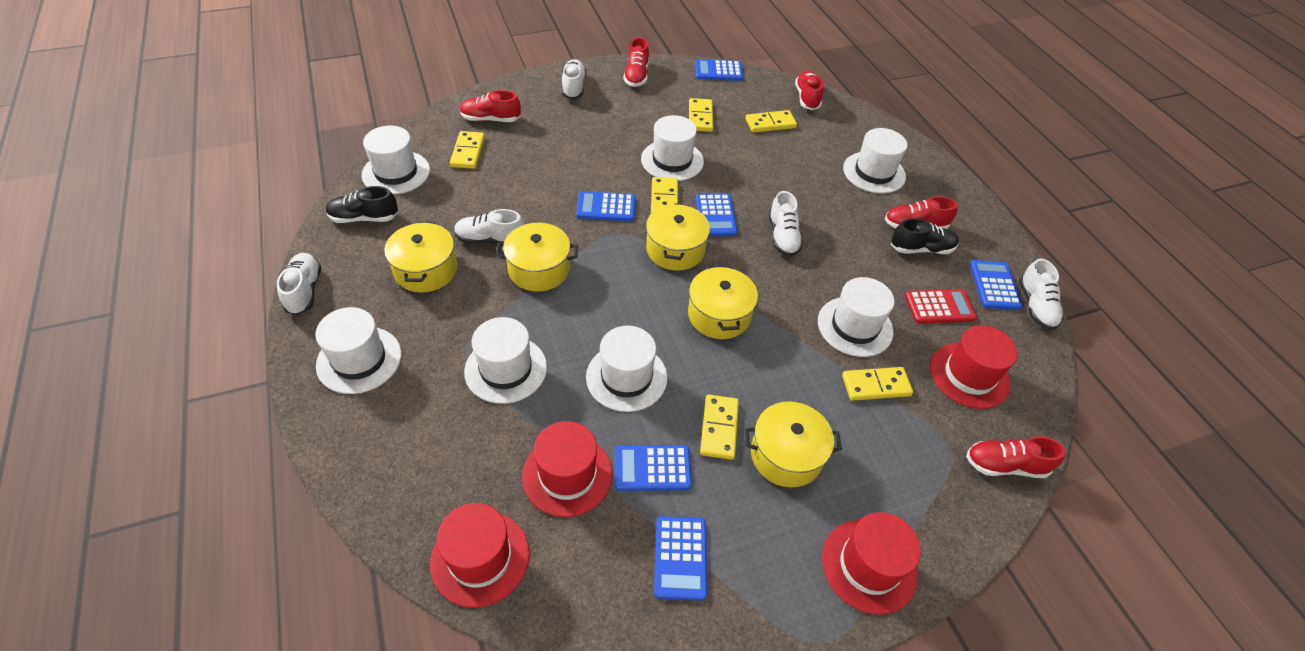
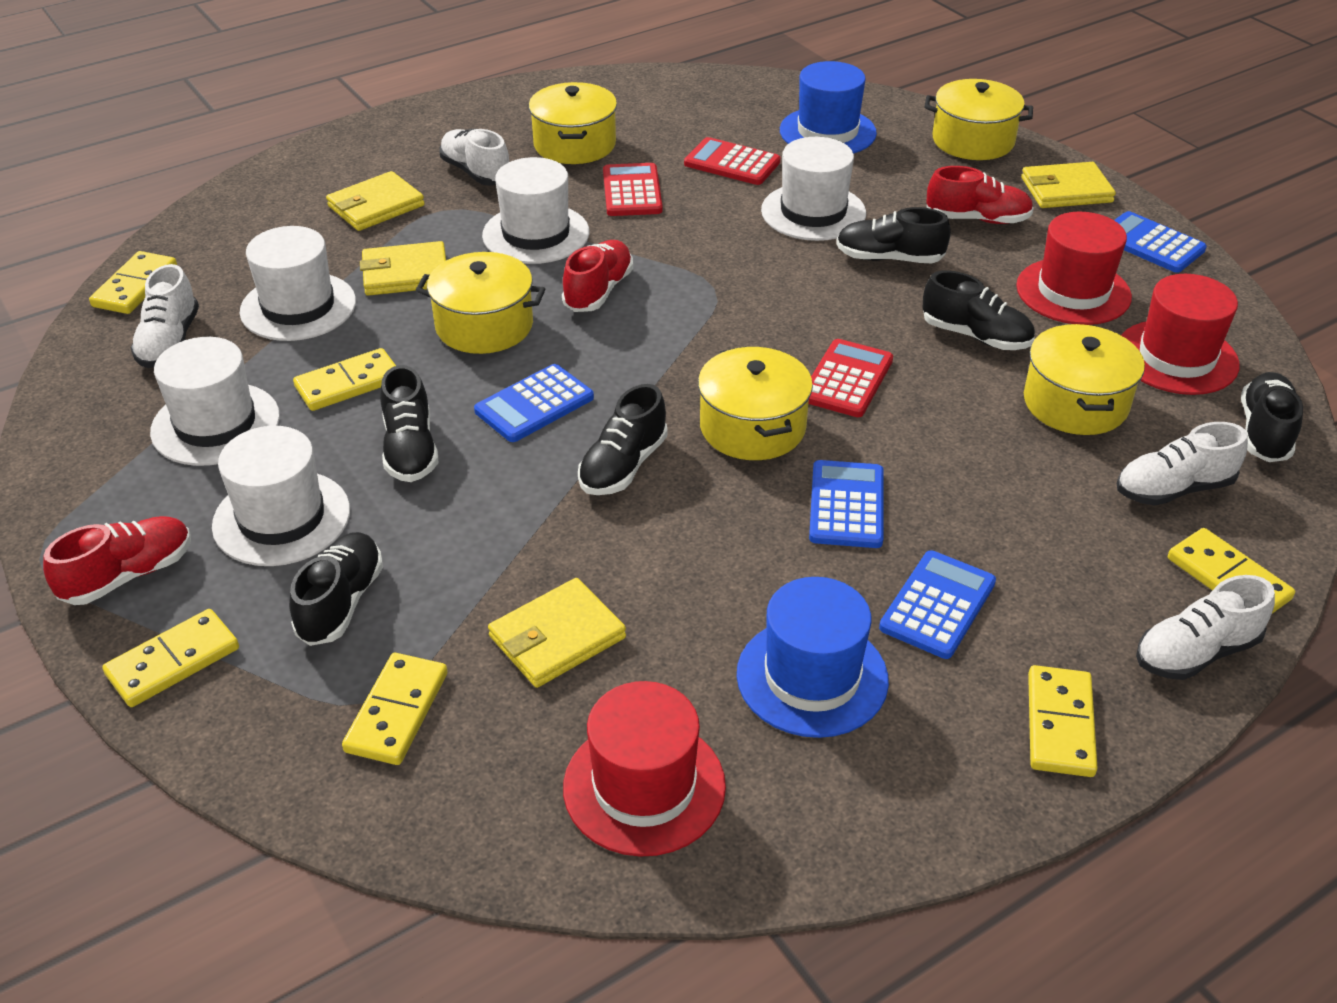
black shoe: [326,186,398,223] [891,218,959,254] = 2 -> [289,532,383,646] [380,365,438,482] [578,384,668,495] [836,207,951,264] [922,270,1035,350] [1241,372,1303,462] = 6
blue calculator: [576,191,636,221] [615,445,692,491] [654,516,707,601] [695,59,744,81] [696,194,737,236] [970,260,1023,310] = 6 -> [474,364,594,442] [809,460,884,548] [879,550,996,659] [1114,211,1207,273] = 4
blue hat: none = 0 -> [737,577,889,738] [780,61,877,154] = 2
red calculator: [905,289,977,324] = 1 -> [603,163,663,216] [684,137,781,185] [809,339,893,417] = 3
red hat: [430,503,530,608] [522,421,613,517] [822,512,921,615] [930,325,1017,409] = 4 -> [563,681,726,857] [1016,212,1132,325] [1121,274,1240,395] = 3
red shoe: [460,90,521,122] [623,37,649,87] [795,71,824,110] [885,196,958,229] [966,436,1066,478] = 5 -> [43,516,191,605] [562,240,633,312] [926,166,1034,224] = 3
white hat: [315,307,401,394] [362,126,430,195] [464,317,547,404] [586,326,667,412] [641,115,704,181] [818,277,895,357] [843,128,907,193] = 7 -> [150,337,280,466] [212,426,350,566] [240,226,356,341] [482,157,589,264] [761,137,866,241] = 5
white shoe: [277,253,321,315] [454,209,525,244] [562,59,586,99] [769,191,803,257] [1019,258,1064,330] = 5 -> [130,264,199,368] [440,129,509,185] [1116,422,1248,506] [1136,575,1275,680] = 4
yellow wallet: none = 0 -> [326,171,425,231] [360,241,446,296] [488,578,626,688] [1021,162,1116,208] = 4

